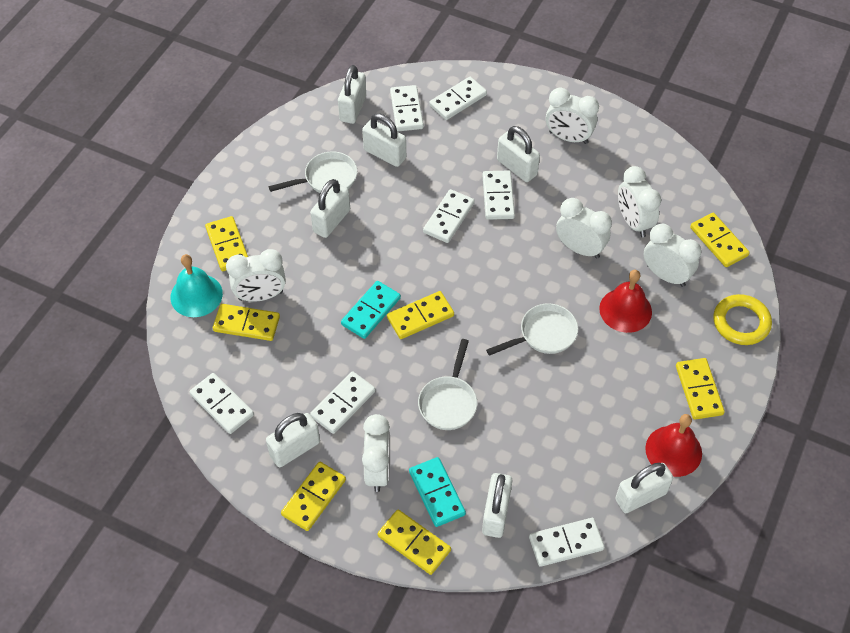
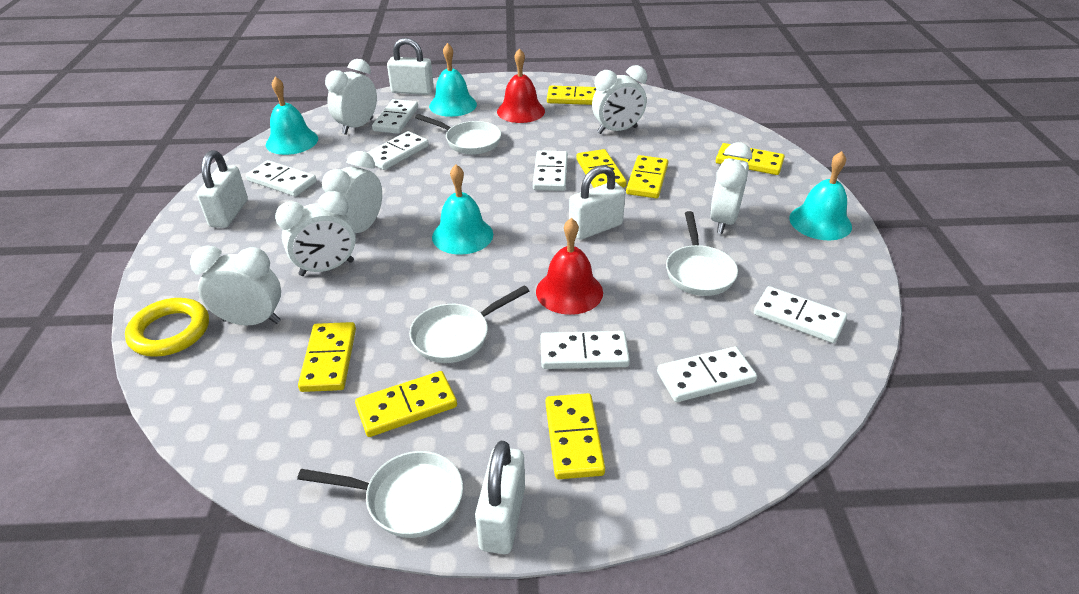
turquoise bell: [170,254,223,317] = 1 -> [266,77,318,155] [429,43,477,117] [432,164,493,255] [789,151,852,240] = 4
turquoise domino: [341,281,401,339] [409,457,466,527] = 2 -> none = 0
white padlock: [266,413,320,467] [310,179,350,238] [338,65,366,124] [362,114,406,167] [482,473,512,538] [497,126,540,182] [615,463,673,513] = 7 -> [197,150,248,228] [387,38,434,95] [475,441,525,554] [569,165,626,240] = 4
white pan: [268,151,357,193] [418,339,477,430] [486,303,578,356] = 3 -> [297,451,463,538] [409,285,529,363] [415,114,501,154] [666,211,738,296] = 4

